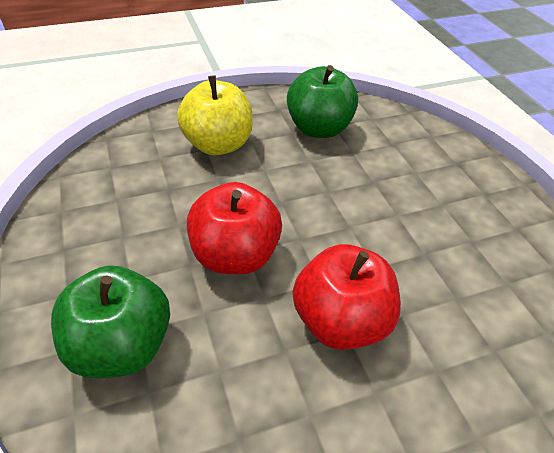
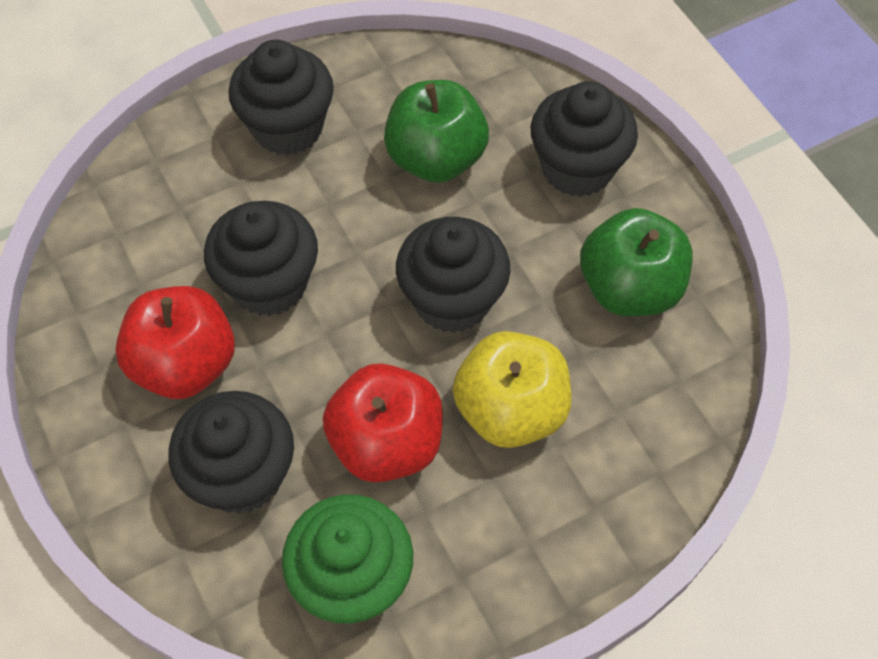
black cupcake: none = 0 -> [168,391,294,514] [204,201,318,316] [228,40,334,155] [396,217,511,333] [531,81,638,197] = 5
green cupcake: none = 0 -> [282,494,413,623] = 1

